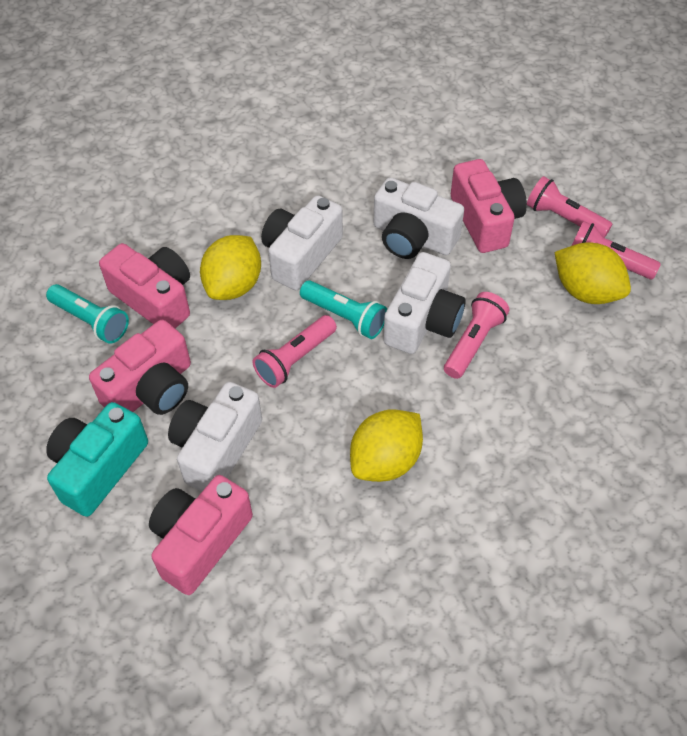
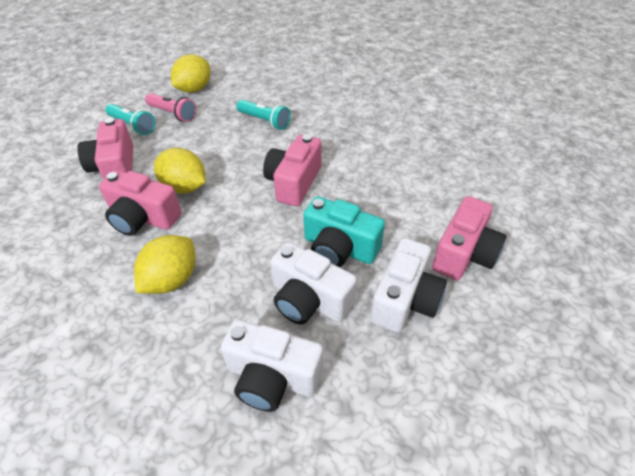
pink flashlight: [253,315,337,388] [444,292,509,379] [527,176,613,238] [572,221,661,279] = 4 -> [145,93,196,122] = 1
white camera: [168,382,262,491] [261,195,343,290] [374,178,464,259] [383,252,466,354] = 4 -> [221,320,323,412] [270,242,357,325] [371,238,447,333] = 3

